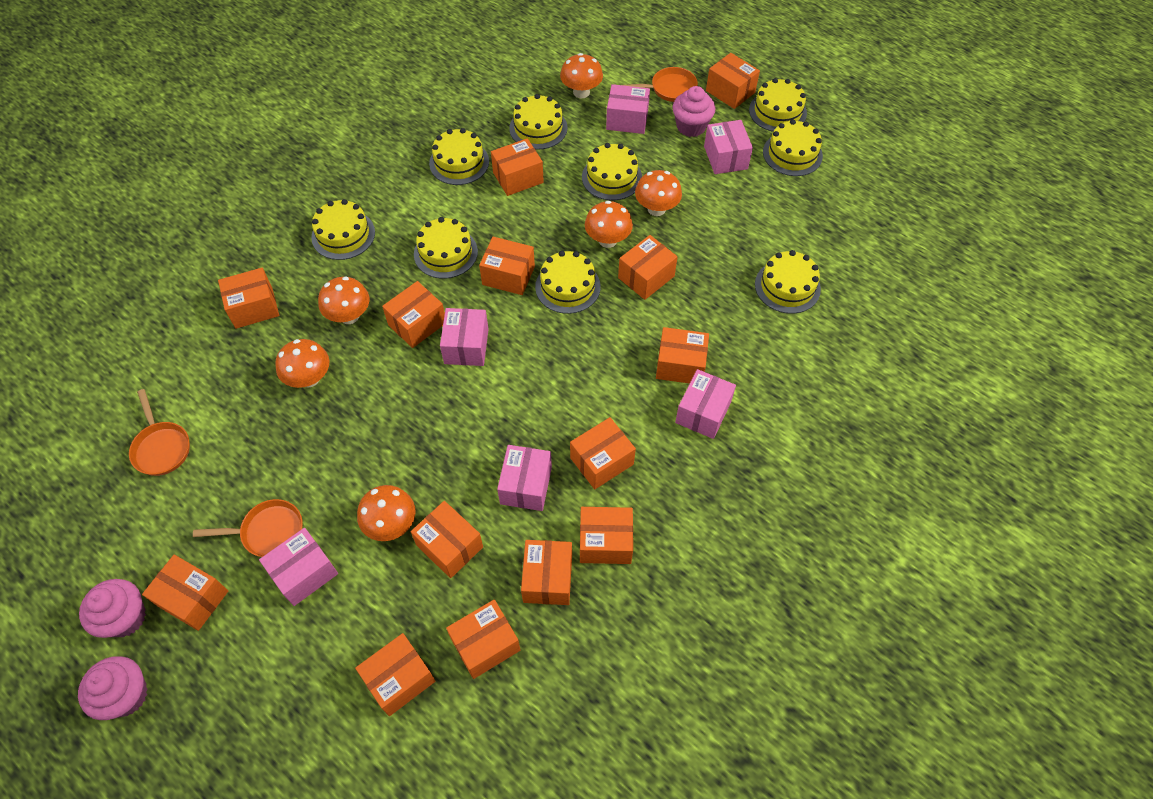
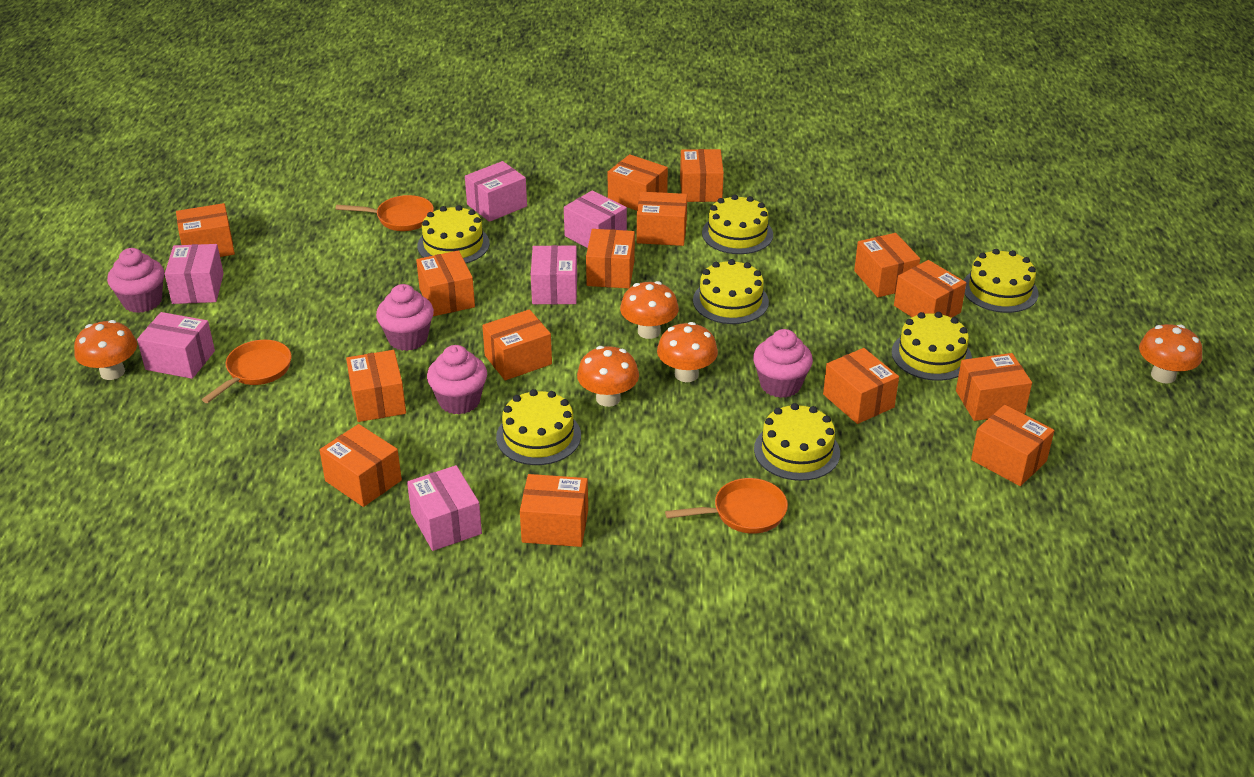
orange box: [142,555,228,631] [218,268,279,329] [355,633,435,716] [382,281,445,348] [411,501,483,578] [446,599,520,679] [479,237,535,295] [491,138,544,196] [521,540,572,605] [570,417,636,489] [580,507,633,564] [618,235,678,300] [656,327,709,384] [706,53,760,109] = 14 -> [176,203,235,257] [320,424,402,507] [346,350,406,422] [416,250,475,316] [482,309,552,380] [520,474,588,547] [586,229,635,288] [608,154,668,211] [637,192,687,246] [680,149,724,202] [823,348,899,424] [854,233,920,297] [894,260,966,318] [956,353,1032,421] [971,405,1055,486] = 15
orange mushroom: [275,339,329,388] [318,276,369,324] [357,485,416,541] [560,53,603,98] [585,201,633,248] [635,170,682,216] = 6 -> [74,320,137,380] [577,346,639,407] [620,281,679,339] [657,322,718,382] [1139,324,1202,384] = 5
pink cupcake: [78,656,148,720] [79,579,146,638] [673,86,715,137] = 3 -> [107,248,164,313] [376,284,434,351] [427,345,487,414] [753,329,813,398] = 4
yellow cake: [311,199,375,260] [414,217,478,279] [429,128,489,185] [509,94,568,150] [535,251,601,314] [582,143,642,200] [749,78,807,132] [755,250,821,314] [763,119,823,176] = 9 -> [417,205,490,263] [496,389,581,465] [693,259,769,324] [702,195,773,254] [754,403,840,481] [892,312,972,381] [963,249,1038,313] = 7

